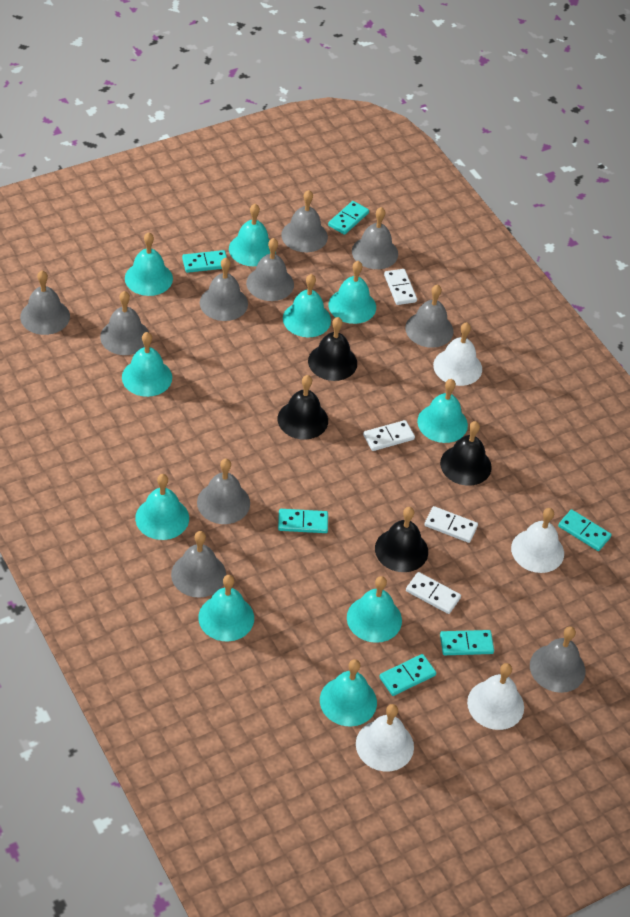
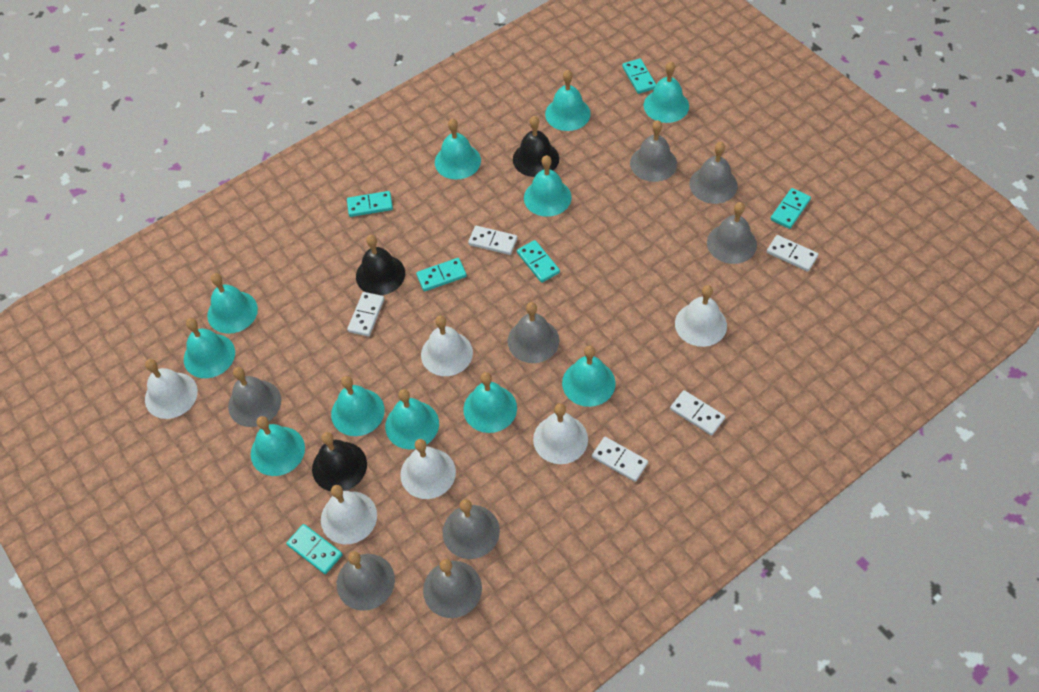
black bell: [278,375,328,440] [308,317,357,381] [375,507,428,572] [440,421,492,486] = 4 -> [312,432,367,491] [356,235,405,295] [513,116,559,177] = 3
grey bell: [20,270,70,335] [100,291,149,355] [171,531,226,598] [197,459,250,524] [200,258,248,321] [246,238,294,301] [281,190,328,252] [352,207,398,269] [405,284,454,348] [530,626,585,693] = 10 -> [228,367,281,427] [337,552,395,611] [423,559,482,618] [443,499,500,559] [507,302,559,363] [630,120,677,182] [689,142,738,204] [707,202,757,264] = 8
turquoise bell: [122,332,172,397] [125,232,173,296] [135,474,189,540] [198,575,254,641] [229,204,276,266] [283,274,331,337] [320,659,377,727] [328,261,376,324] [347,576,402,643] [417,379,468,443] = 10 -> [184,318,235,378] [207,273,258,334] [251,416,305,476] [331,376,385,436] [385,389,439,449] [435,119,481,180] [463,372,517,433] [524,155,571,217] [545,70,591,131] [562,346,616,407] [643,61,689,123] = 11
white bell: [356,704,414,771] [433,322,482,386] [467,663,524,730] [511,508,564,573] = 4 -> [145,359,198,419] [321,485,377,544] [400,439,456,499] [421,316,473,376] [533,404,588,464] [675,285,727,347] = 6
white domino: [363,420,415,451] [384,269,417,305] [406,572,461,614] [424,506,478,543] = 4 -> [347,292,385,336] [468,226,518,255] [592,437,648,482] [670,390,725,435] [767,235,818,272] = 5

